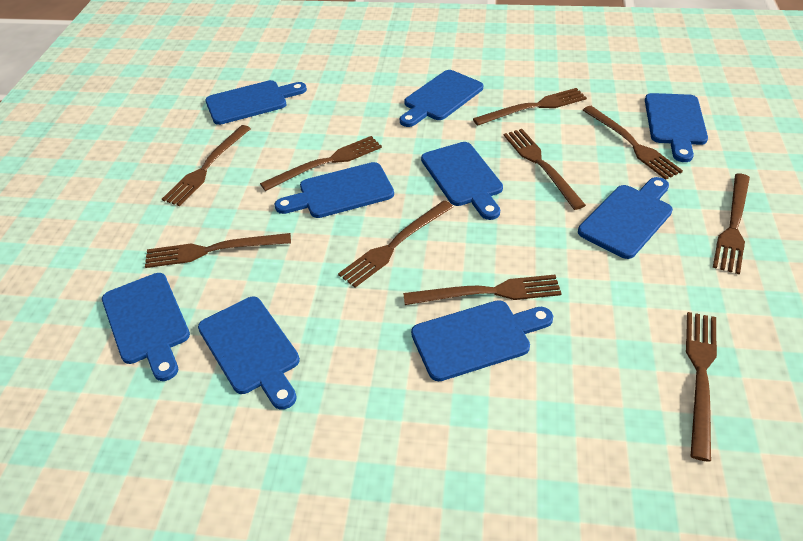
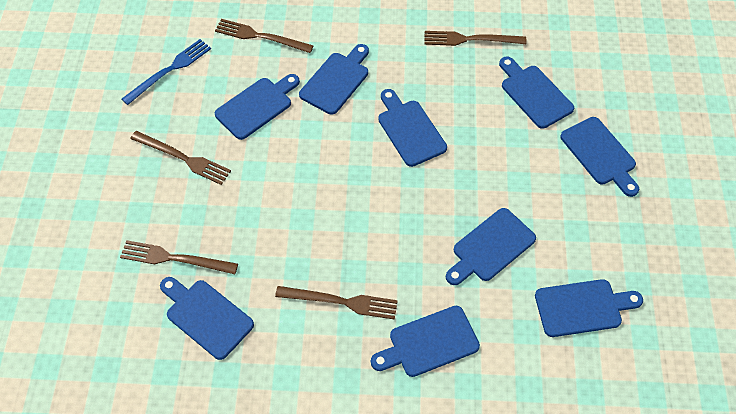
blue fork: none = 0 -> [122,39,211,105] = 1
brown fork: [145,233,291,268] [162,125,251,206] [260,136,382,191] [338,200,453,288] [403,275,562,305] [473,88,587,126] [504,129,586,210] [583,106,683,180] [686,312,717,462] [713,173,750,274] = 10 -> [120,240,238,274] [130,131,231,185] [215,19,314,53] [275,286,398,320] [424,31,526,46] = 5

